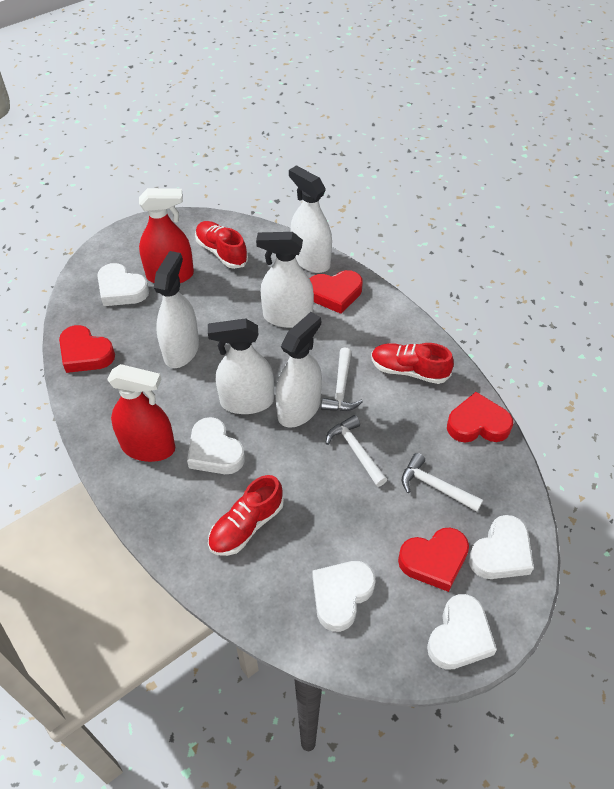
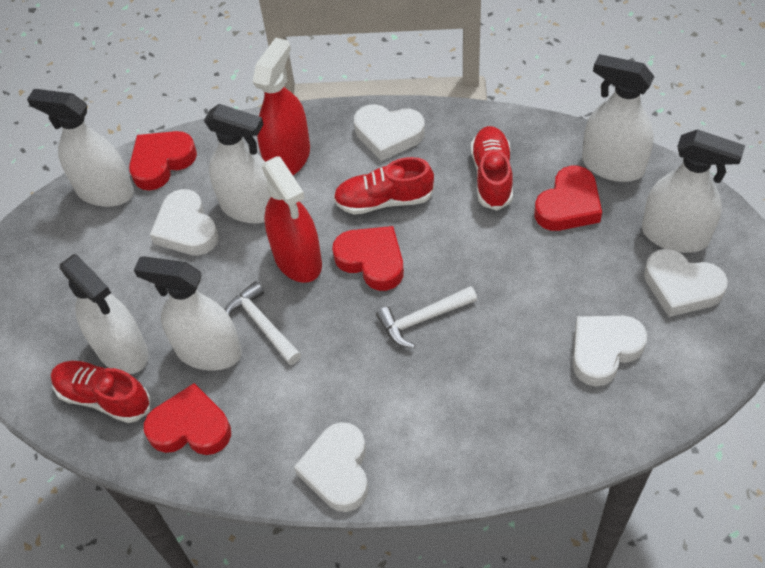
white hammer: [321,348,363,411] [326,415,388,487] [402,453,483,512] = 3 -> [225,281,301,365] [376,286,477,348] = 2
white spray bottle: [154,251,199,368] [208,318,274,414] [256,232,314,328] [275,312,322,428] [289,165,332,273] = 5 -> [27,89,134,207] [60,254,149,374] [134,256,242,371] [204,104,271,223] [582,54,655,182] [642,129,745,253] = 6

